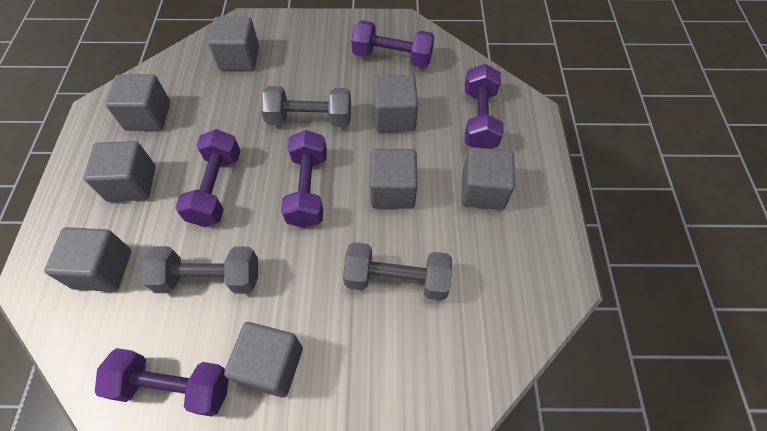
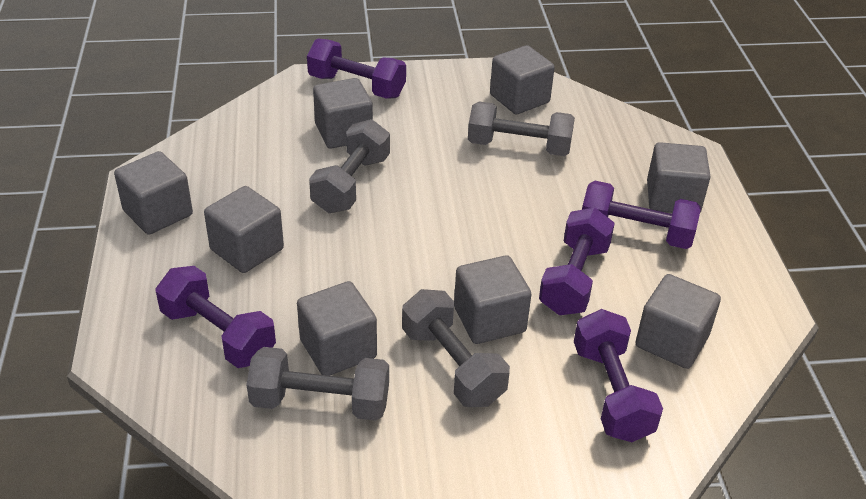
grey dumbbell: [141,246,258,294] [261,86,351,127] [343,242,452,300] = 3 -> [246,347,389,421] [309,119,390,213] [402,289,510,407] [468,101,575,156] = 4

